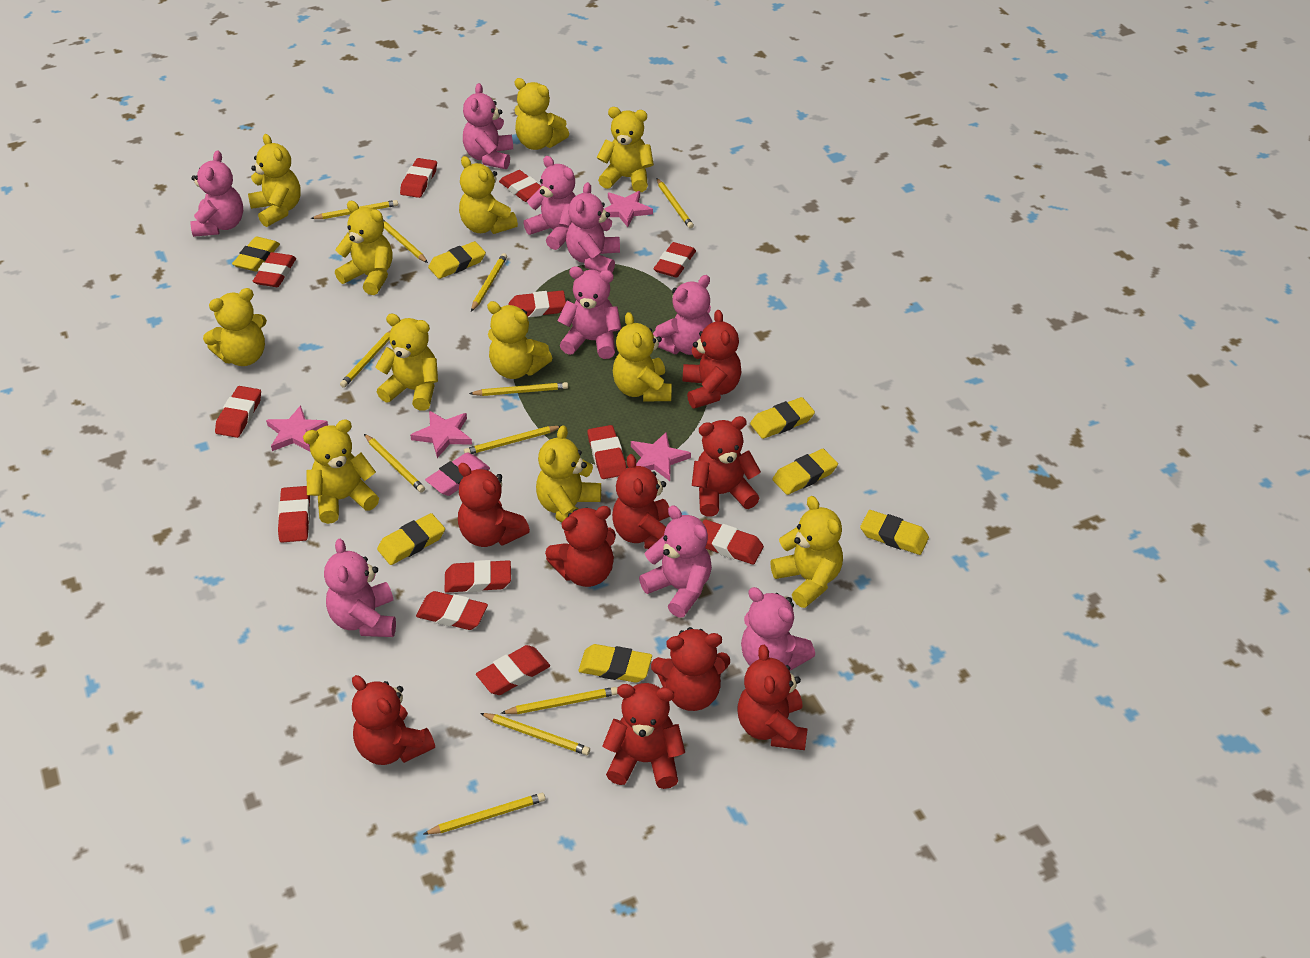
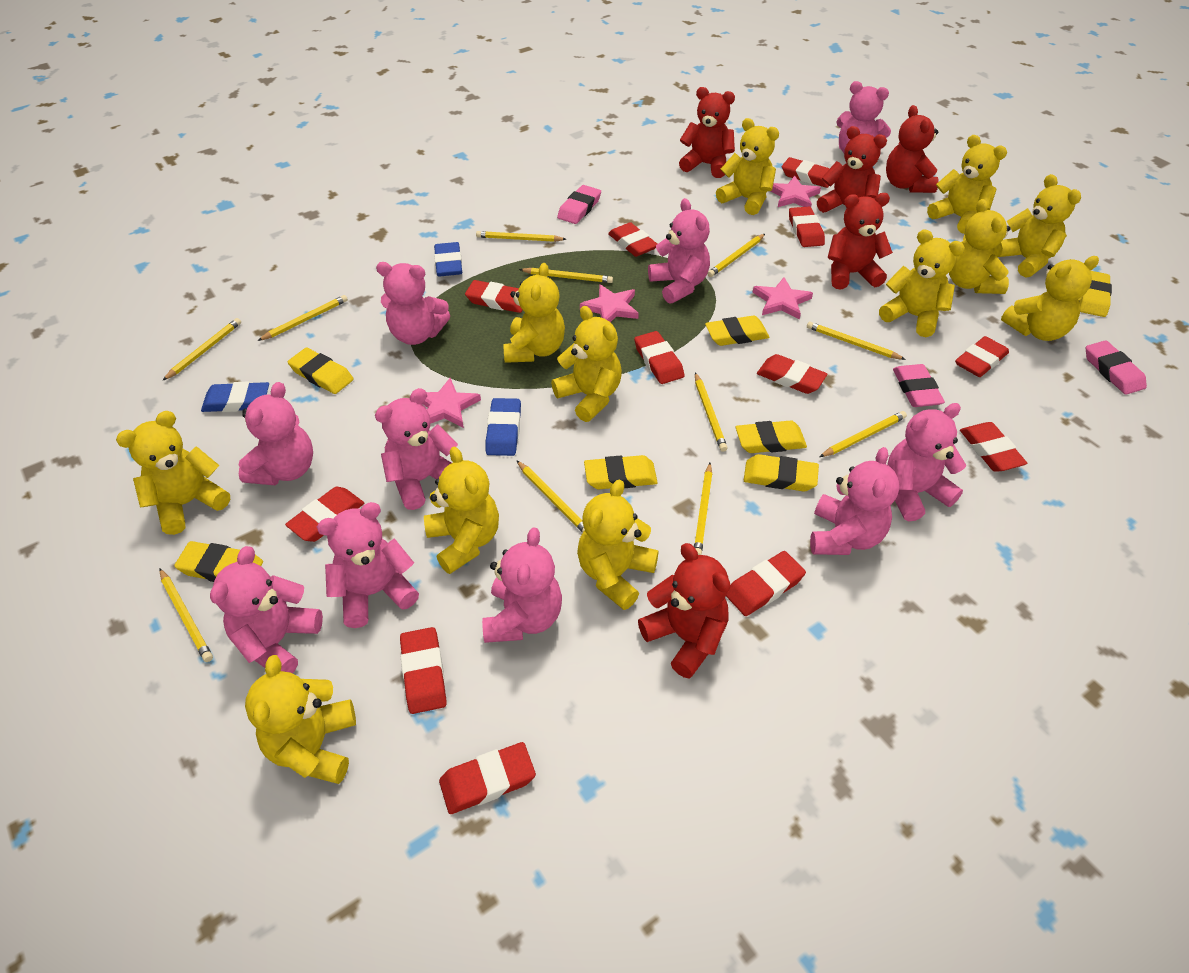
blue eraser: none = 0 -> [201,381,269,412] [434,242,462,276] [486,398,521,456] = 3
pink eraser: [425,452,490,496] = 1 -> [557,185,601,224] [893,364,945,407] [1086,340,1147,395] = 3
pink teddy bear: [191,150,243,237] [324,539,396,637] [463,83,513,169] [523,156,575,250] [557,266,621,359] [566,182,620,272] [639,505,712,618] [653,275,713,355] [741,587,815,671] = 9 -> [210,546,323,673] [239,382,313,485] [317,502,419,628] [375,388,458,510] [376,262,450,345] [482,527,562,643] [648,198,710,304] [810,447,899,555] [836,81,891,153] [887,403,966,521] = 10
red teddy bear: [352,675,435,765] [458,463,530,547] [545,506,616,587] [602,683,685,789] [612,454,670,549] [651,627,730,711] [683,310,741,409] [692,416,761,517] [738,645,808,750] = 9 -> [638,543,730,679] [679,87,735,178] [817,126,887,213] [828,193,893,289] [886,105,939,193] = 5

